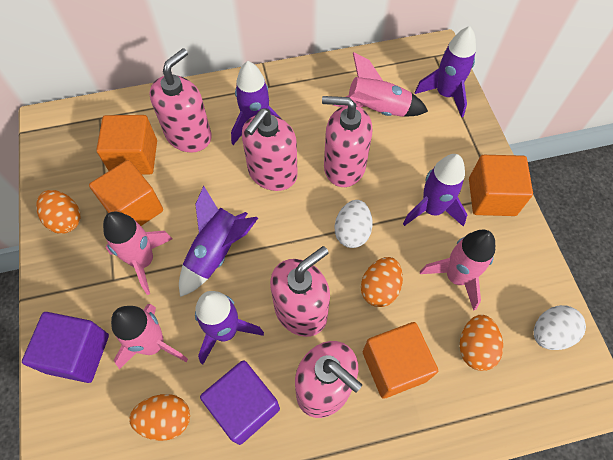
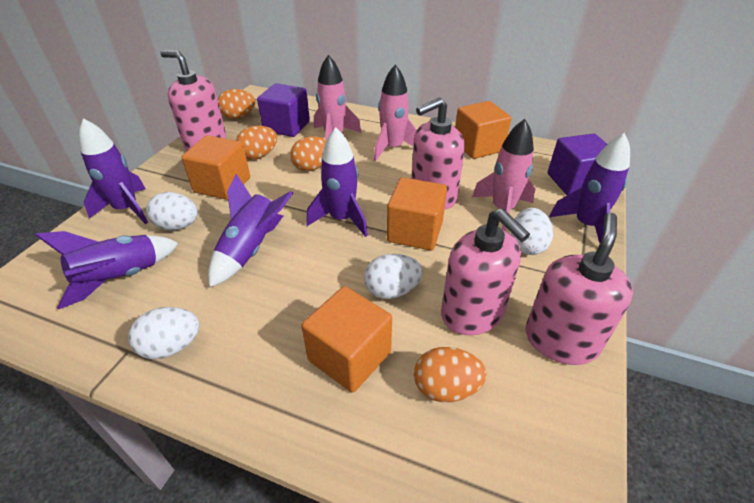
pink rocket: [103,212,172,295] [111,304,188,369] [333,52,428,117] [420,230,495,311] = 4 -> [314,55,362,139] [374,64,417,162] [472,119,535,231] = 3
pink soap dispenser: [150,48,211,153] [242,109,298,191] [270,246,330,337] [295,341,362,418] [322,96,372,187] = 5 -> [160,50,226,151] [411,97,465,210] [441,209,530,335] [526,213,633,365] = 4
white egg: [335,200,372,248] [534,305,586,350] = 2 -> [128,307,200,359] [146,192,198,230] [364,254,423,299] [511,208,553,255] = 4

